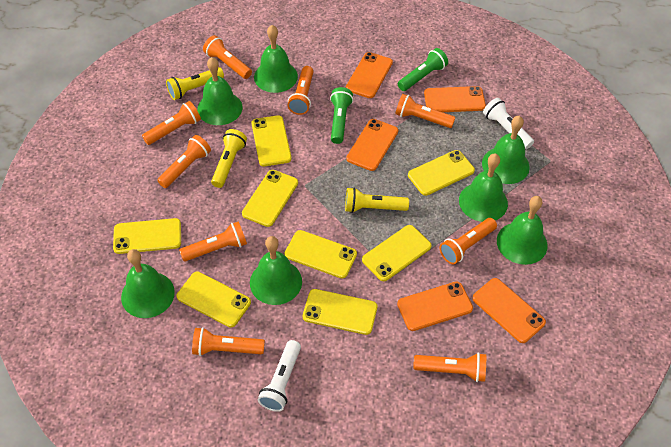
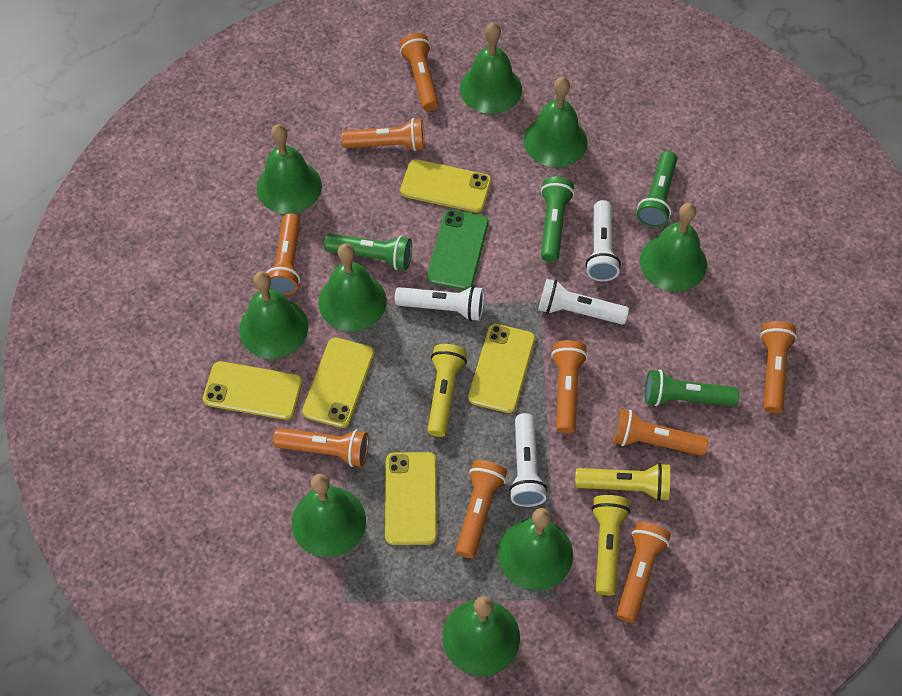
green bell: [121,249,175,318] [197,57,243,125] [250,236,302,305] [254,25,298,93] [459,153,508,222] [482,116,530,184] [497,196,548,265] = 7 -> [239,271,308,359] [257,124,322,214] [292,474,366,557] [318,243,387,331] [443,596,520,676] [460,23,522,114] [498,508,573,590] [524,77,587,167] [640,203,707,292] = 9
green flashlight: [330,87,353,144] [398,48,448,91] = 2 -> [324,234,412,270] [541,177,574,262] [637,151,677,227] [645,370,739,406] = 4
green phone: none = 0 -> [427,209,489,290] = 1
orange phone: [346,52,393,98] [346,119,398,171] [397,282,473,331] [424,86,486,112] [472,278,546,343] = 5 -> none = 0
white flashlight: [258,340,301,412] [483,98,534,149] = 2 -> [395,286,484,321] [509,413,547,507] [538,279,629,324] [585,200,621,281] = 4
yellow phone: [113,218,181,254] [177,272,251,328] [242,170,298,227] [252,115,292,166] [285,230,357,278] [303,289,377,335] [362,225,432,281] [408,150,475,196] = 8 -> [203,361,303,420] [302,337,375,428] [385,452,437,545] [400,159,491,213] [468,324,535,413] = 5

